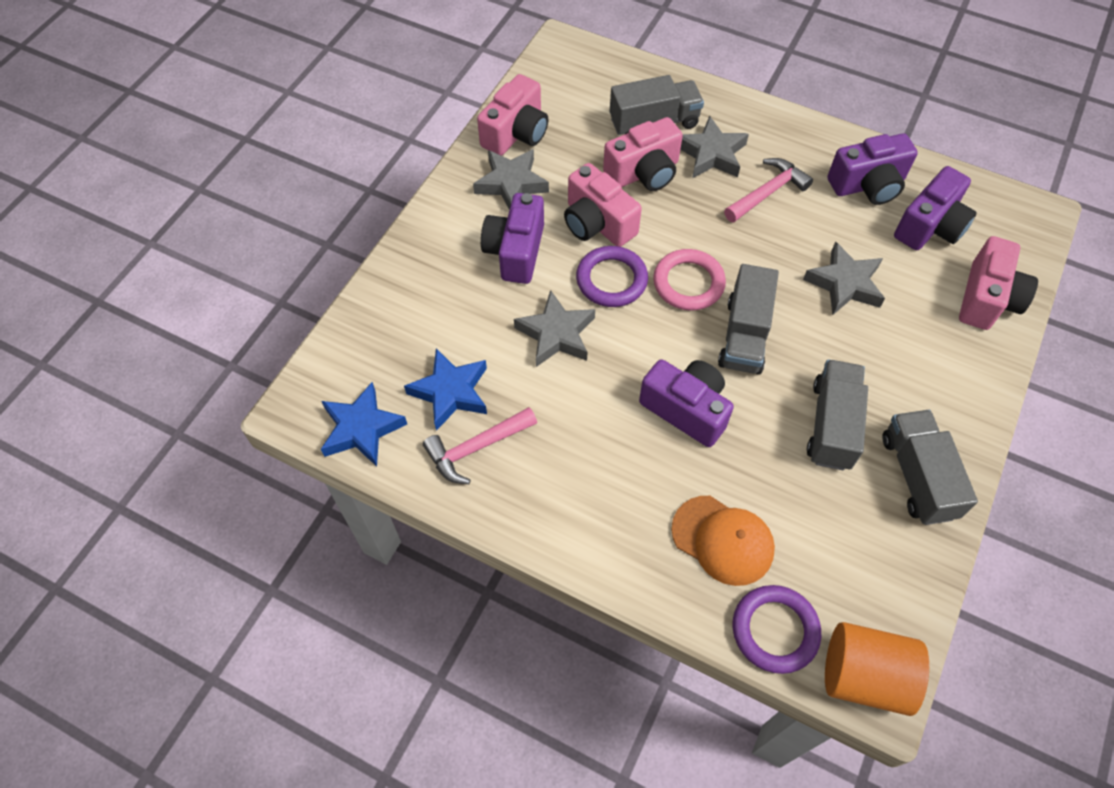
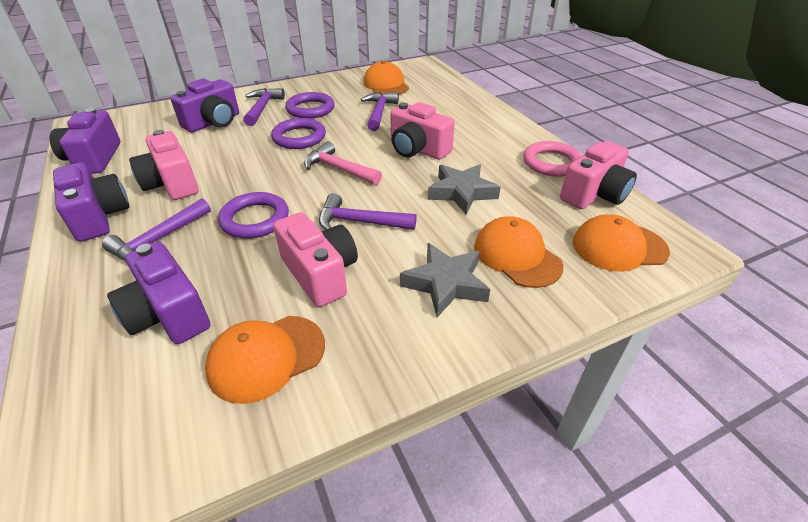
blue star: [321,382,407,466] [404,348,487,431] = 2 -> none = 0
grey star: [473,149,549,210] [514,290,595,367] [680,116,749,178] [803,241,885,315] = 4 -> [400,243,490,317] [428,164,501,214] = 2
grey truck: [610,75,704,135] [718,264,779,375] [807,359,868,470] [882,410,978,525] = 4 -> none = 0
orange cap: [671,496,775,586] = 1 -> [205,316,325,404] [363,61,409,95] [474,216,564,288] [573,214,670,272] = 4
orange cylinder: [825,622,929,716] = 1 -> none = 0
pink hammer: [423,407,537,484] [724,158,813,222] = 2 -> [304,141,382,185] = 1
purple hammer: none = 0 -> [102,198,211,261] [243,88,285,126] [319,193,417,230] [361,92,399,131] = 4
purple ring: [576,246,648,307] [733,585,821,674] = 2 -> [218,192,289,239] [271,118,326,149] [285,92,335,119] = 3

